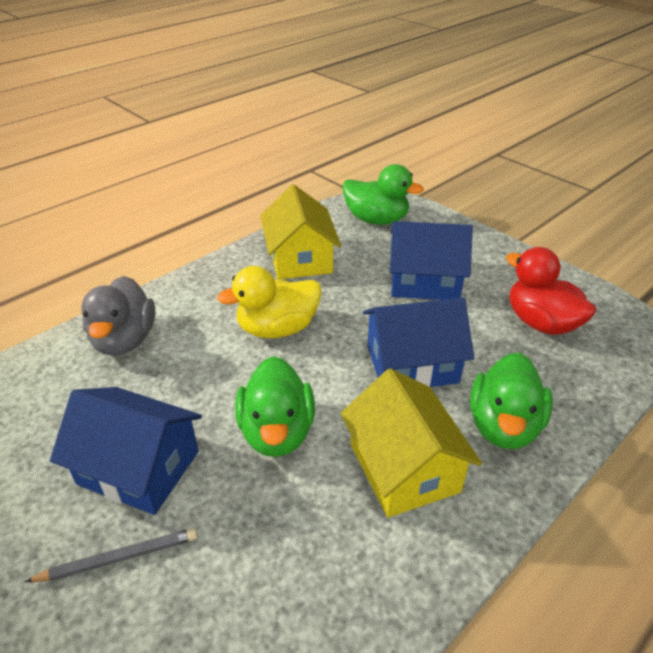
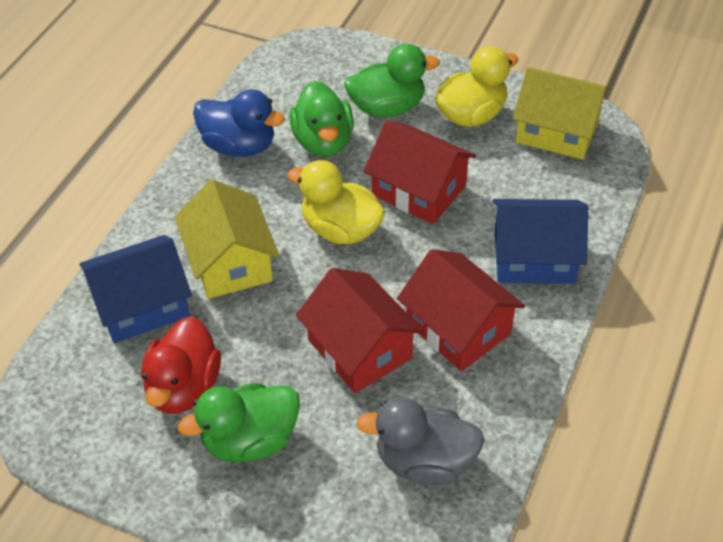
blue duck: none = 0 -> [193,89,285,157] = 1
blue house: [50,387,202,515] [363,297,474,387] [390,221,473,300] = 3 -> [79,235,192,343] [493,199,588,284] = 2
grey pencil: [25,528,198,582] = 1 -> none = 0
red house: none = 0 -> [296,268,424,393] [364,120,476,224] [397,249,525,371] = 3
yellow duck: [217,266,322,338] = 1 -> [287,160,385,244] [435,46,519,127] = 2

